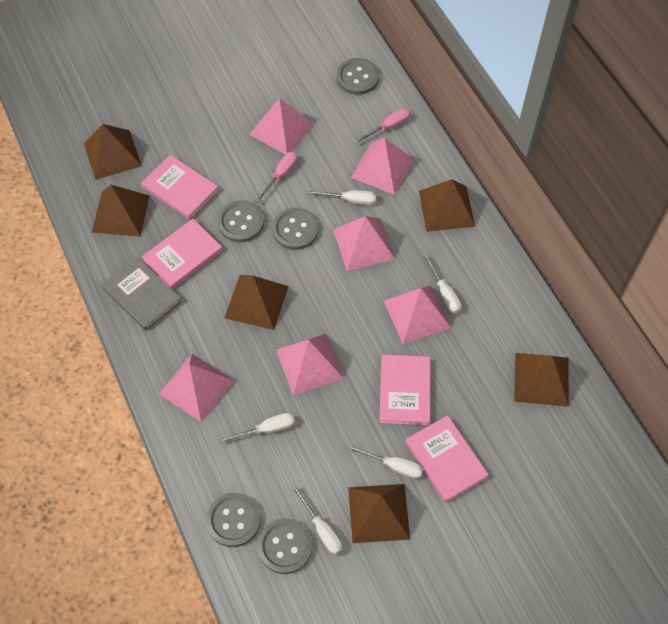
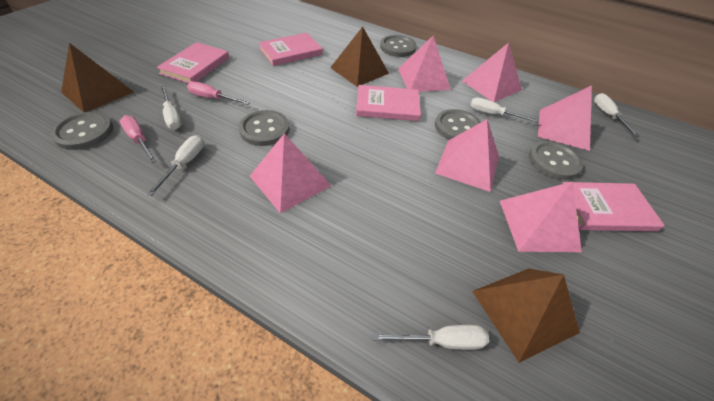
brown pyramid: [84,124,142,180] [92,185,149,237] [225,275,289,330] [348,484,410,543] [419,179,475,232] [514,353,569,407] = 6 -> [61,43,134,112] [330,27,389,87] [472,269,580,363] = 3
grey book: [101,257,182,331] = 1 -> none = 0

